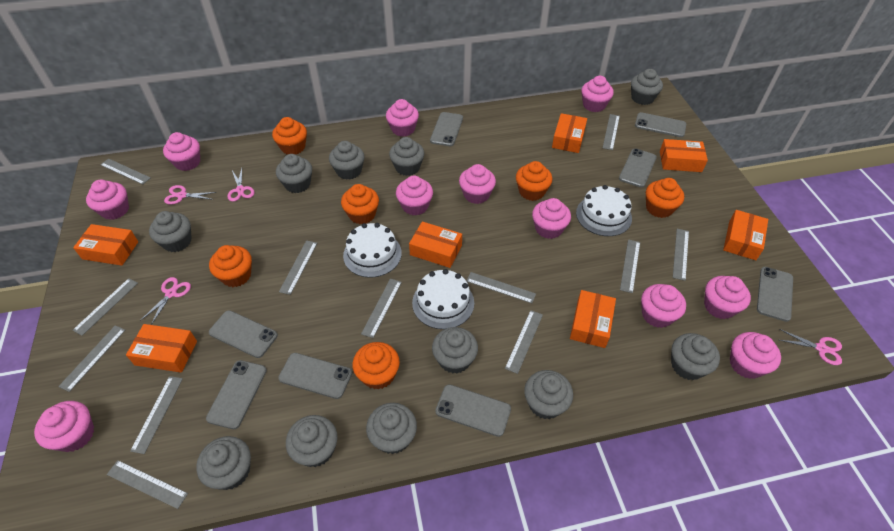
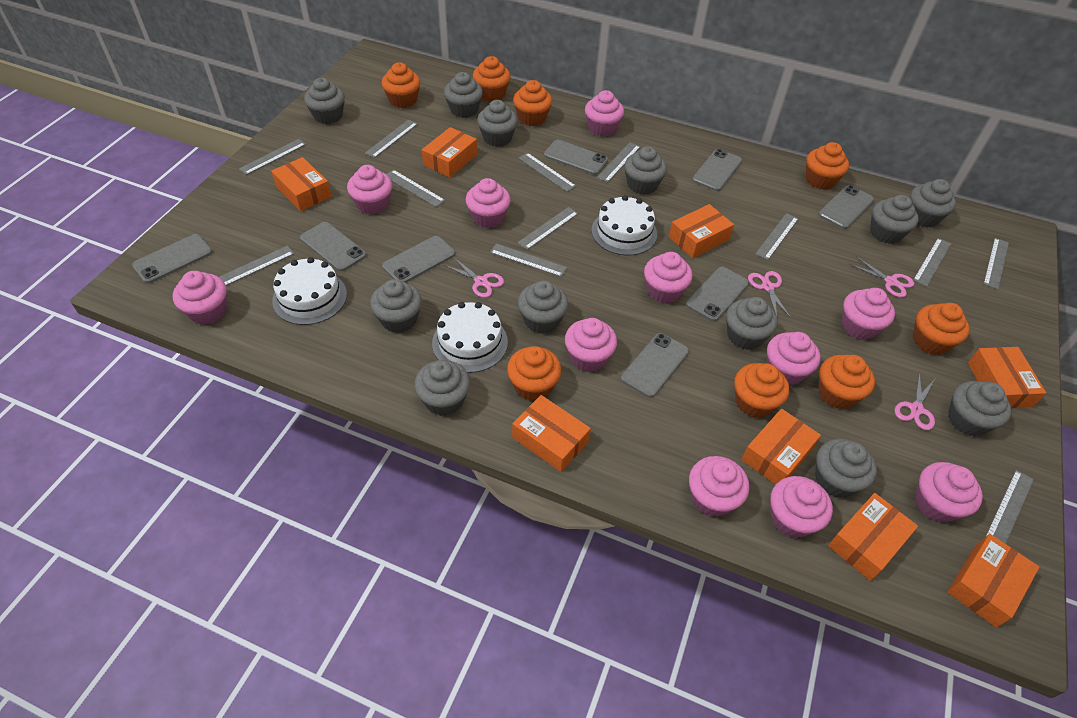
grey cupcake: [149,211,191,252] [196,436,251,490] [276,154,312,193] [286,415,338,467] [329,141,365,180] [366,403,417,454] [389,137,424,176] [432,327,478,374] [524,370,573,419] [631,69,663,105] [671,333,720,380] = 11 -> [304,78,345,124] [370,279,422,333] [414,360,470,416] [444,72,483,118] [477,100,518,147] [518,281,568,334] [624,146,667,195] [726,297,778,350] [815,439,877,498] [870,195,919,244] [910,179,956,227] [948,381,1012,436] = 12
orange box: [73,224,138,266] [126,324,197,373] [409,221,462,268] [552,113,587,153] [570,290,616,348] [660,139,708,172] [723,210,768,260] = 7 -> [271,157,331,211] [422,127,477,178] [512,395,591,472] [669,204,734,258] [741,408,821,485] [828,493,918,581] [948,534,1039,628] [968,347,1046,408] = 8
orange cupcake: [209,245,252,287] [272,117,307,155] [341,184,379,224] [352,342,400,390] [516,161,552,201] [646,178,684,218] = 6 -> [381,62,420,108] [473,56,511,101] [507,346,561,401] [513,80,552,126] [734,363,789,418] [806,142,849,190] [818,355,875,409] [913,303,970,355] = 8

